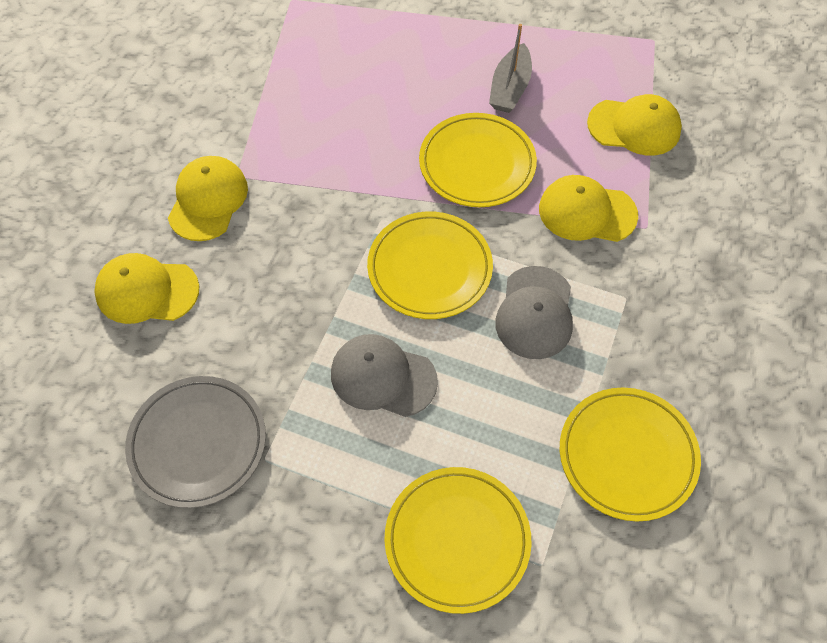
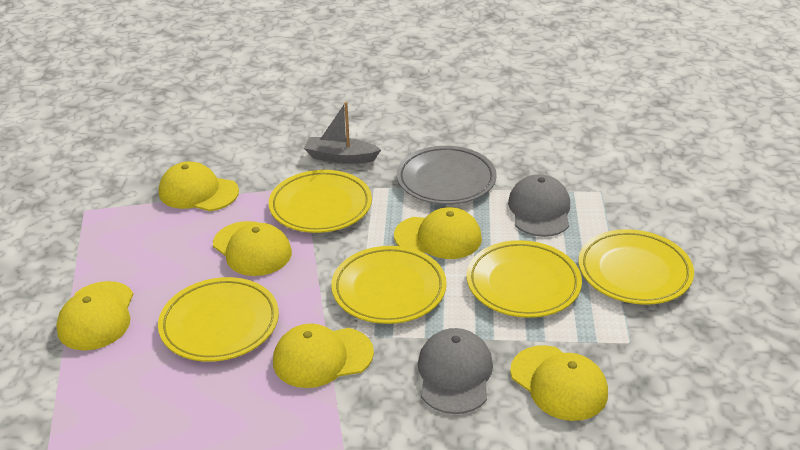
yellow cap: [94,253,199,324] [168,156,248,241] [539,175,638,242] [587,94,682,156] = 4 -> [56,281,133,350] [159,162,239,211] [213,221,292,276] [273,324,374,388] [394,207,482,259] [510,345,608,421] = 6
yellow plate: [367,212,493,319] [384,467,532,614] [419,113,537,207] [560,387,701,521] = 4 -> [158,277,279,362] [269,170,372,233] [331,246,447,324] [466,240,582,318] [578,229,694,305] = 5

